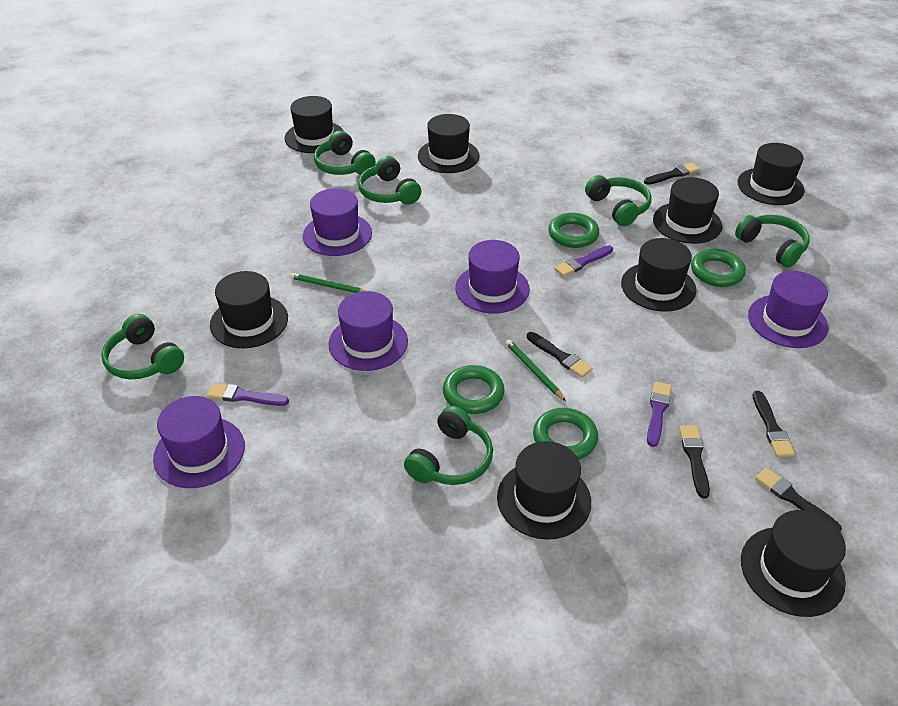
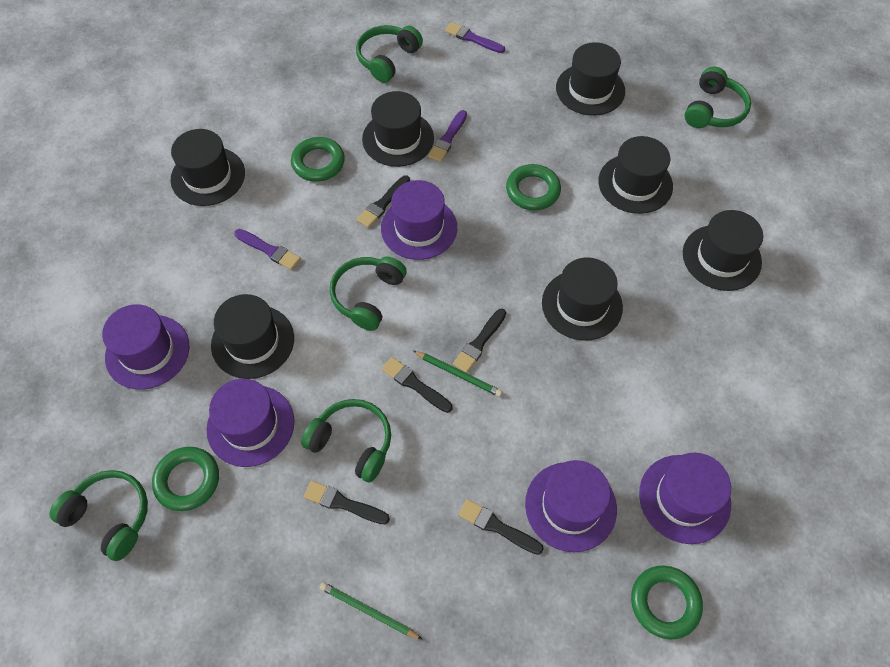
black hat: [210,271,288,348] [285,96,344,153] [418,114,479,173] [497,441,591,540] [621,238,696,312] [653,177,722,244] [738,143,804,205] [741,510,846,617] = 8 -> [170,129,245,206] [211,294,294,379] [362,91,434,167] [542,257,623,341] [556,42,625,116] [598,136,673,214] [683,210,763,291] = 7
green headphones: [101,314,184,379] [314,131,376,175] [358,156,421,205] [404,406,493,485] [585,175,651,226] [735,215,810,268] = 6 -> [49,470,148,561] [301,399,391,483] [330,257,407,331] [356,25,423,83] [684,67,751,128] = 5

